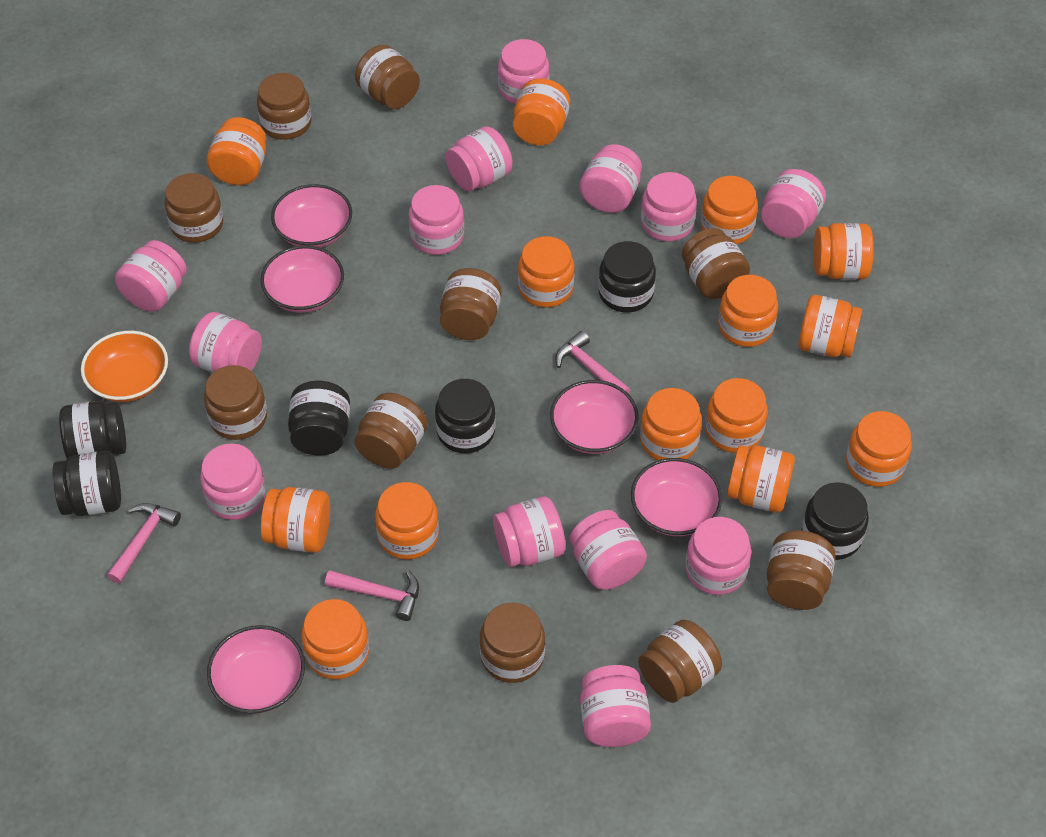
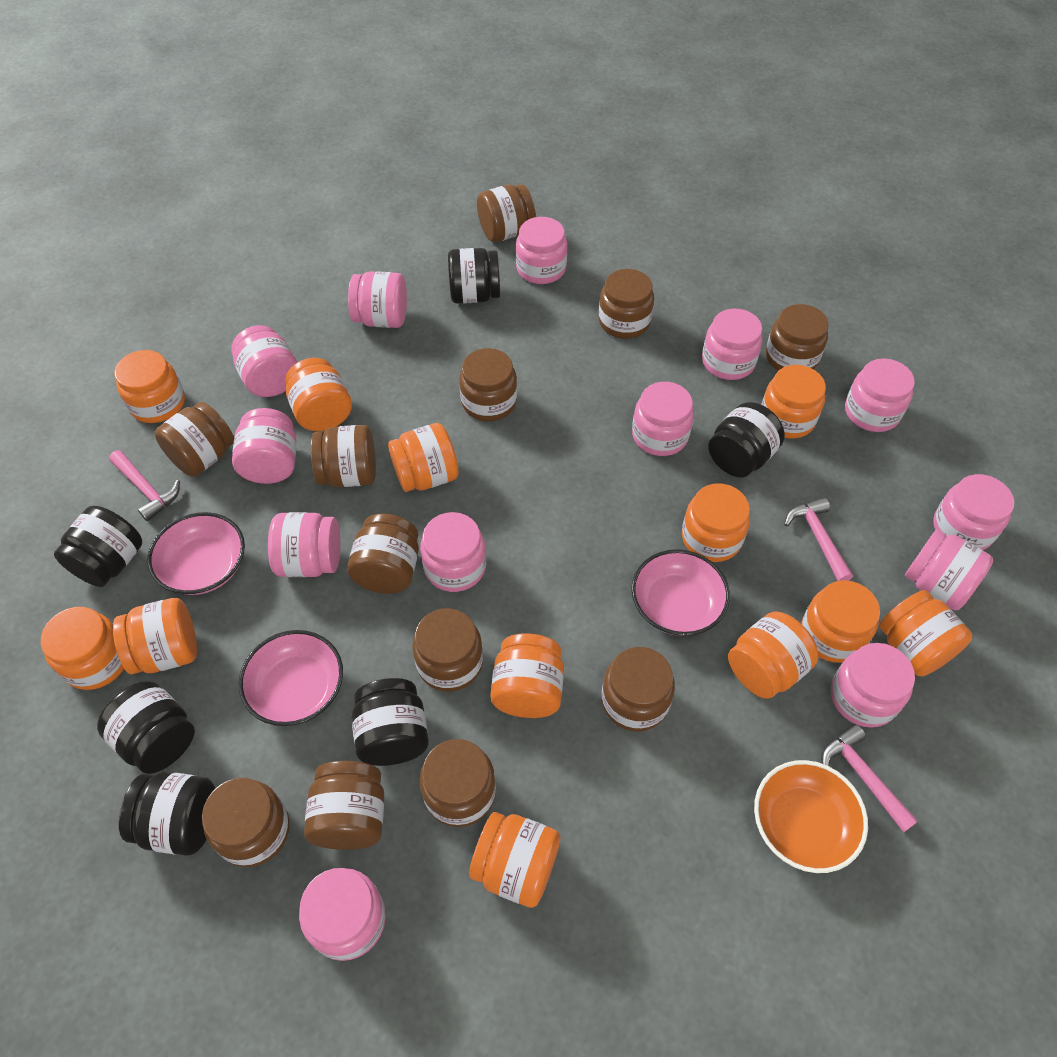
brown jar: [165,173,223,243] [204,365,267,440] [257,73,312,140] [354,393,428,469] [355,45,420,109] [440,268,502,340] [480,603,545,683] [638,620,722,703] [682,228,750,299] [767,530,836,610] = 10 -> [155,402,234,477] [202,778,290,867] [304,761,384,850] [311,425,376,487] [347,513,419,594] [412,608,483,692] [420,739,496,827] [459,348,517,421] [477,184,536,242] [599,269,654,338] [602,647,675,732] [766,304,829,371] = 12
orange jar: [207,117,266,185] [261,487,330,553] [301,599,369,679] [375,482,439,560] [513,78,570,145] [518,236,575,307] [640,388,702,460] [701,176,758,244] [705,378,768,453] [718,275,778,347] [727,445,795,513] [798,295,862,357] [813,223,874,280] [846,411,912,487] = 14 -> [41,607,124,690] [113,598,197,674] [114,350,185,423] [285,358,352,431] [388,423,459,492] [469,812,561,908] [490,633,564,718] [682,484,750,562] [728,612,818,699] [761,365,826,438] [801,580,880,663] [879,590,972,676] = 12
pink bowl: [207,625,305,714] [261,246,344,313] [271,184,352,248] [550,380,639,454] [631,458,722,536] = 5 -> [147,512,245,595] [239,630,343,726] [631,549,730,636] = 3

